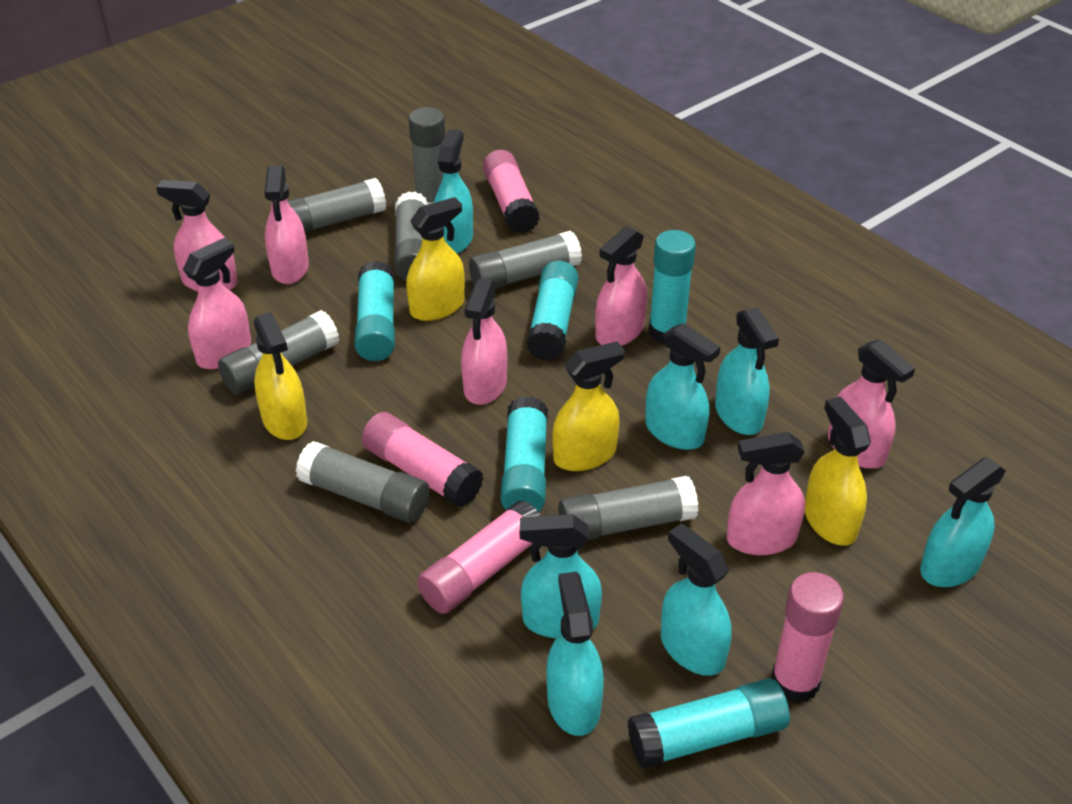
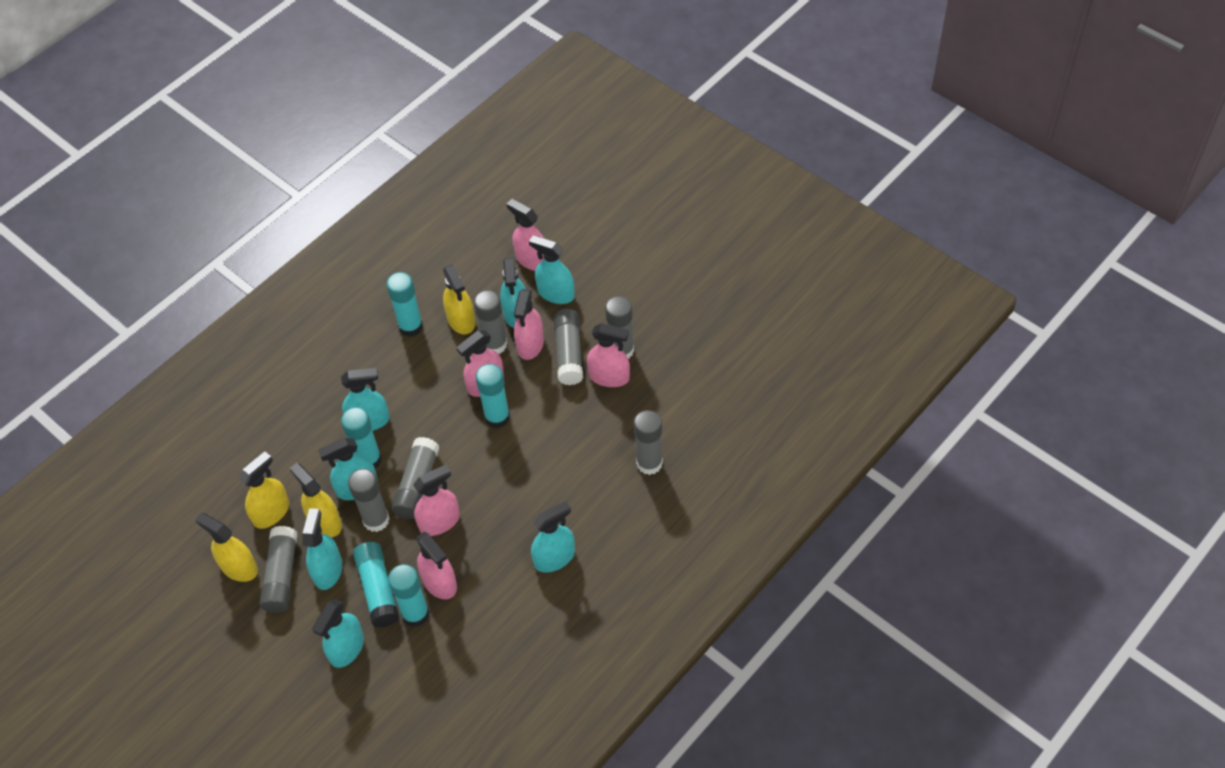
pink glue stick: [362,412,483,507] [417,500,541,614] [483,150,540,234] [772,572,844,703] = 4 -> none = 0
pink spray bottle: [156,180,238,292] [183,238,251,370] [264,165,309,284] [461,279,507,405] [595,226,647,346] [727,432,805,555] [828,339,915,469] = 7 -> [413,464,460,536] [416,531,457,599] [456,330,504,397] [506,199,544,271] [514,289,544,360] [587,323,630,387] = 6

